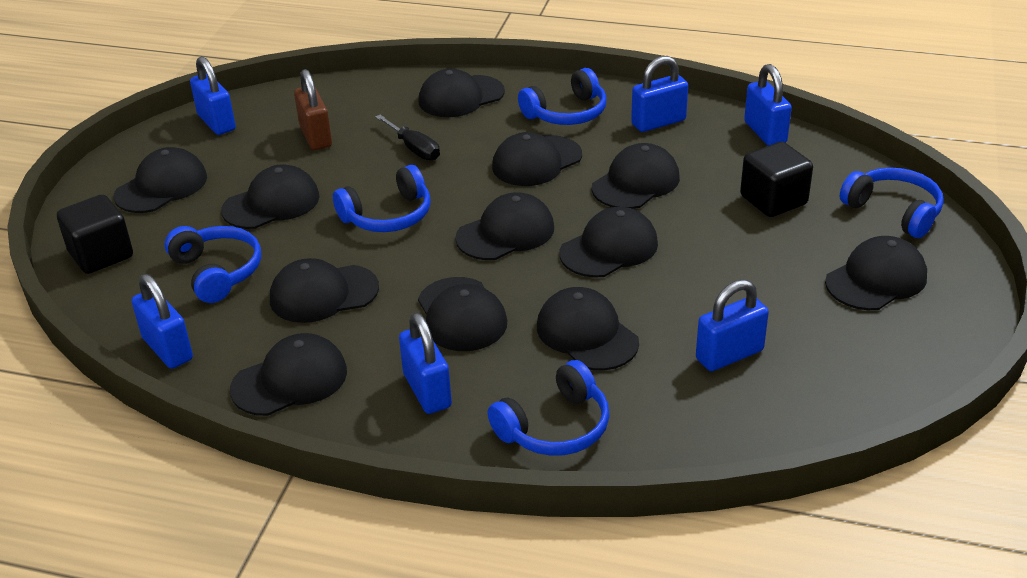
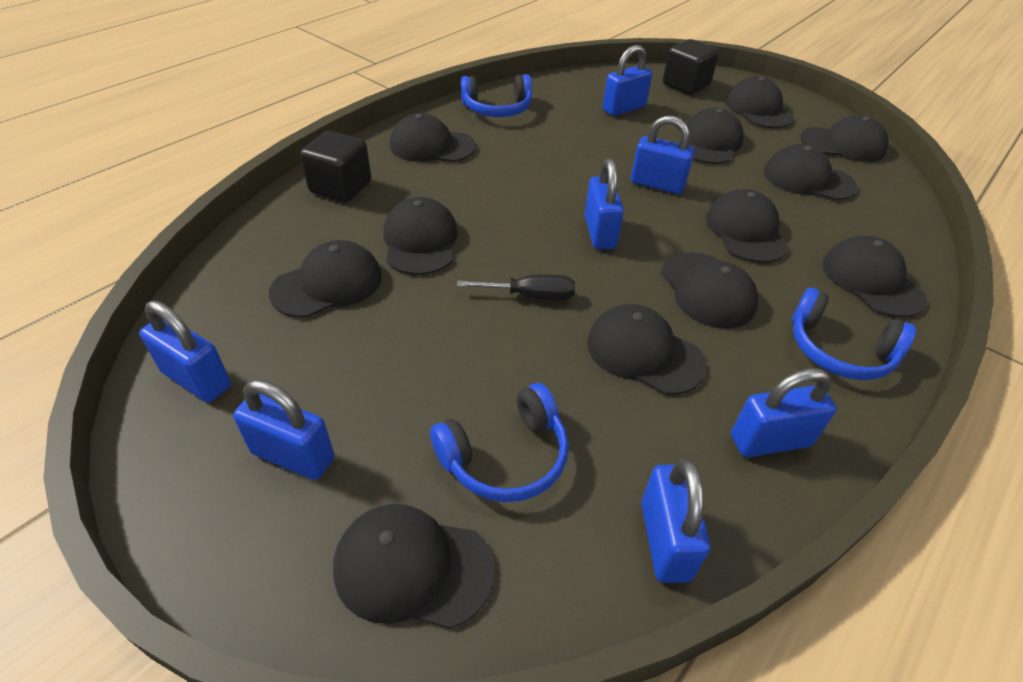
blue headphones: [165,226,261,303] [333,165,431,232] [488,360,609,456] [518,68,607,125] [840,168,944,238] = 5 -> [430,383,569,502] [461,74,532,117] [792,288,916,380] = 3
blue padlock: [131,274,193,369] [190,56,236,135] [399,313,452,414] [631,56,688,132] [696,279,769,371] [744,64,792,146] = 6 -> [139,301,231,402] [233,379,334,480] [585,159,624,249] [603,45,652,116] [631,116,695,194] [641,459,710,583] [731,368,837,457] = 7
brown padlock: [294,69,332,150] = 1 -> none = 0

